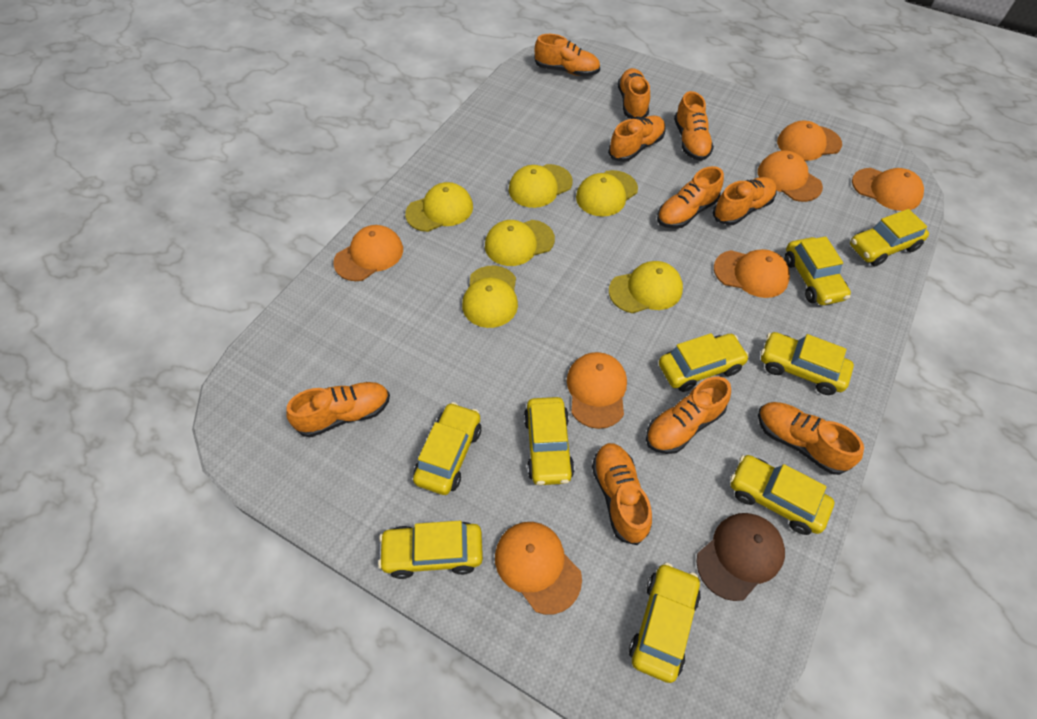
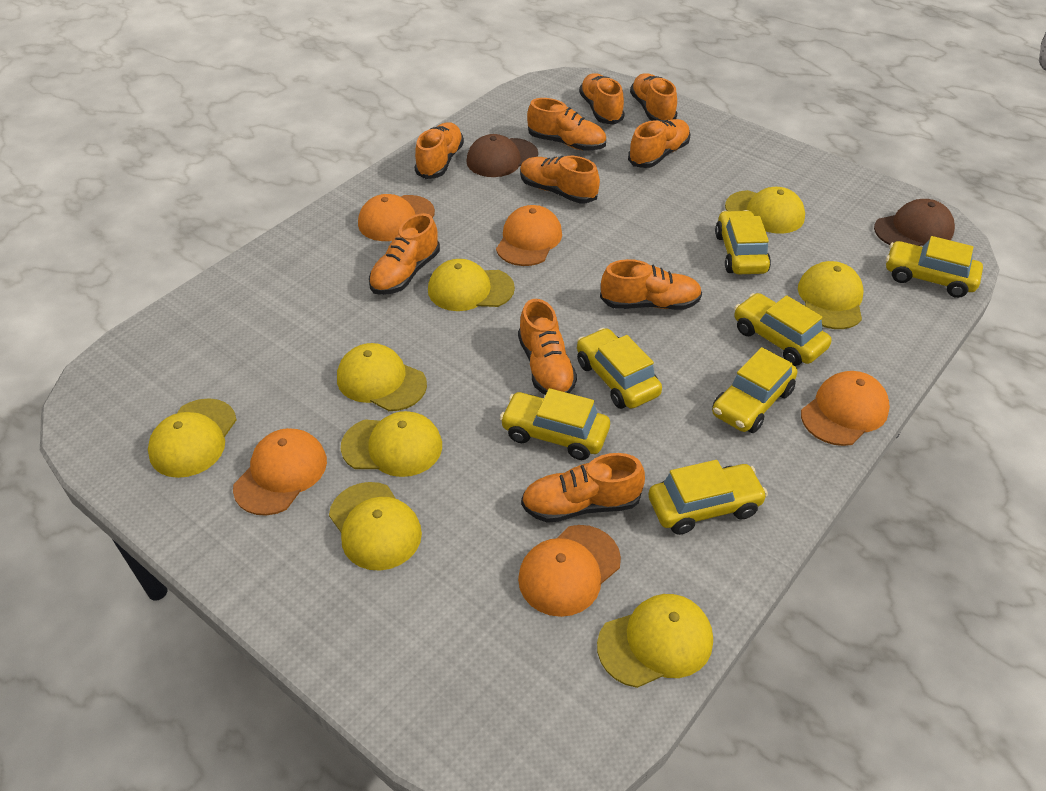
brown cap: [696,513,785,601] = 1 -> [466,134,538,177] [874,199,955,246] = 2
orange cap: [333,225,403,281] [495,522,582,615] [567,352,627,429] [714,249,790,298] [758,150,823,202] [777,121,842,161] [852,168,924,211] = 7 -> [233,428,327,516] [358,194,435,241] [496,205,562,266] [518,525,621,617] [801,371,890,446] = 5
yellow cap: [405,182,473,232] [462,266,518,328] [485,220,555,266] [509,164,573,208] [576,170,638,216] [609,261,683,313] = 6 -> [148,398,236,478] [329,482,422,571] [337,343,427,411] [341,411,442,477] [428,259,515,311] [597,594,713,688] [725,187,805,234] [798,261,864,329] = 8
yellow car: [378,521,483,579] [413,402,481,495] [524,397,575,485] [629,562,701,683] [659,333,749,392] [730,455,834,535] [761,332,854,395] [784,236,851,305] [850,209,929,266] = 9 -> [500,388,610,460] [577,328,662,409] [649,460,768,535] [712,347,798,433] [715,210,771,274] [734,293,832,366] [886,236,983,298] = 7

